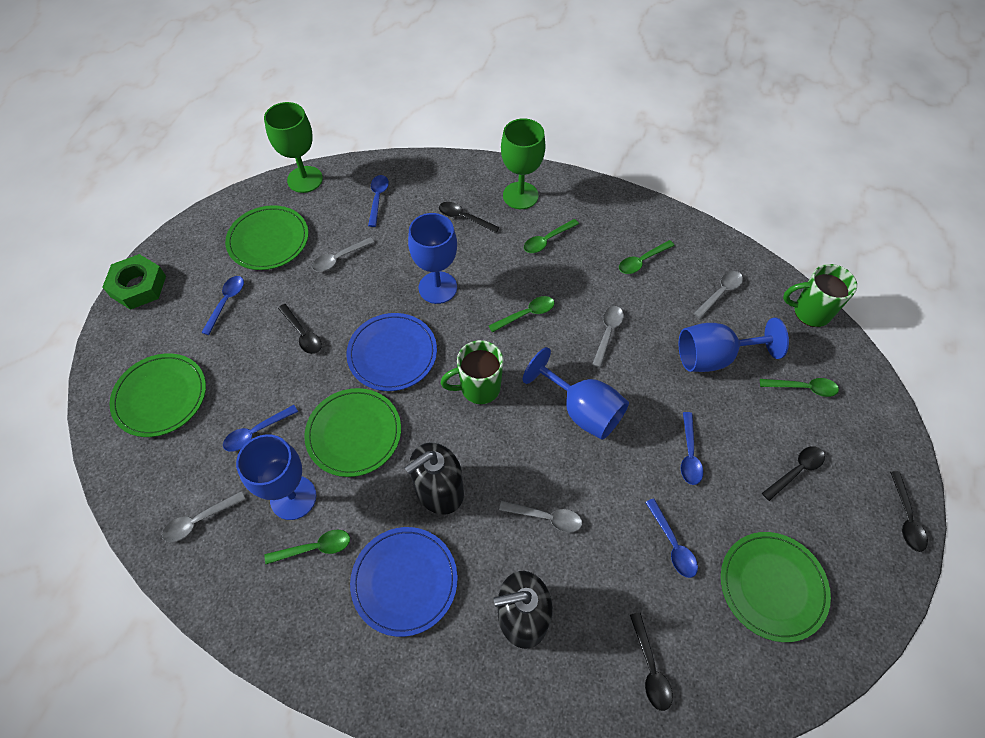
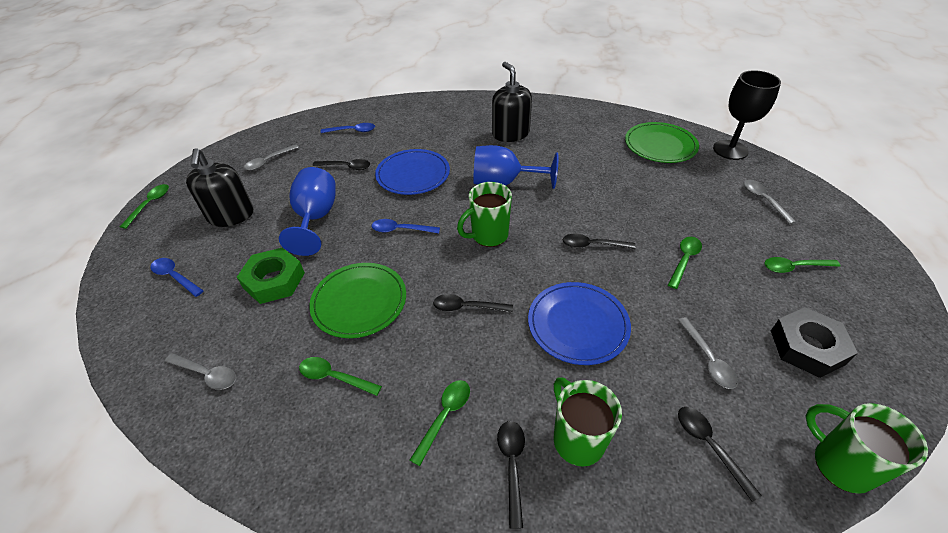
black goblet: none = 0 -> [713,70,781,160] = 1
black nut: none = 0 -> [771,307,858,378] = 1
blue goblet: [236,434,316,520] [408,213,457,304] [523,347,629,440] [679,317,789,372] = 4 -> [279,167,335,256] [474,145,558,189] = 2
blue spoon: [201,276,244,335] [223,405,298,452] [368,175,389,227] [645,498,698,578] [681,412,703,485] = 5 -> [151,258,204,297] [321,123,375,133] [372,219,440,233] = 3
green goblet: [264,102,323,193] [501,118,546,209] = 2 -> none = 0
green mug: [440,340,504,404] [783,264,857,327] = 2 -> [457,182,512,247] [554,377,622,466] [805,403,928,494] = 3
green plate: [109,353,206,437] [225,205,309,270] [304,388,401,477] [721,532,831,642] = 4 -> [309,263,406,338] [625,122,699,163] = 2
grey spoon: [162,491,246,543] [312,237,375,272] [499,501,582,533] [592,306,624,368] [694,271,743,319] = 5 -> [165,353,236,390] [244,144,299,170] [678,317,738,389] [744,179,796,224] = 4

